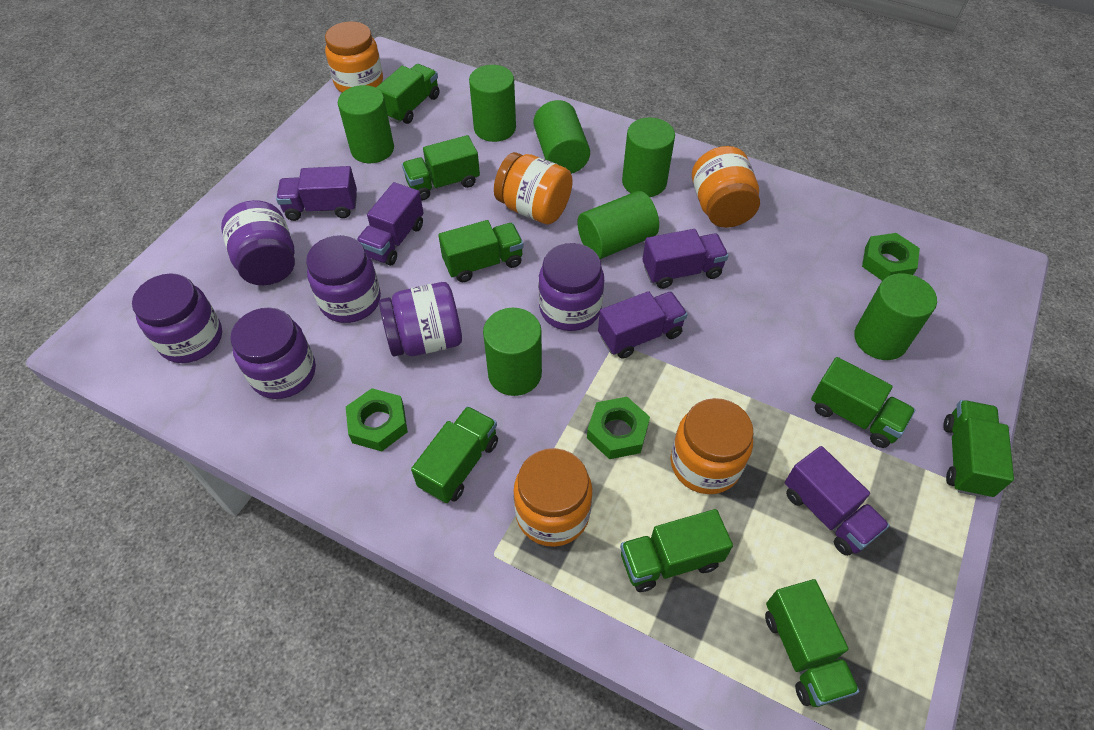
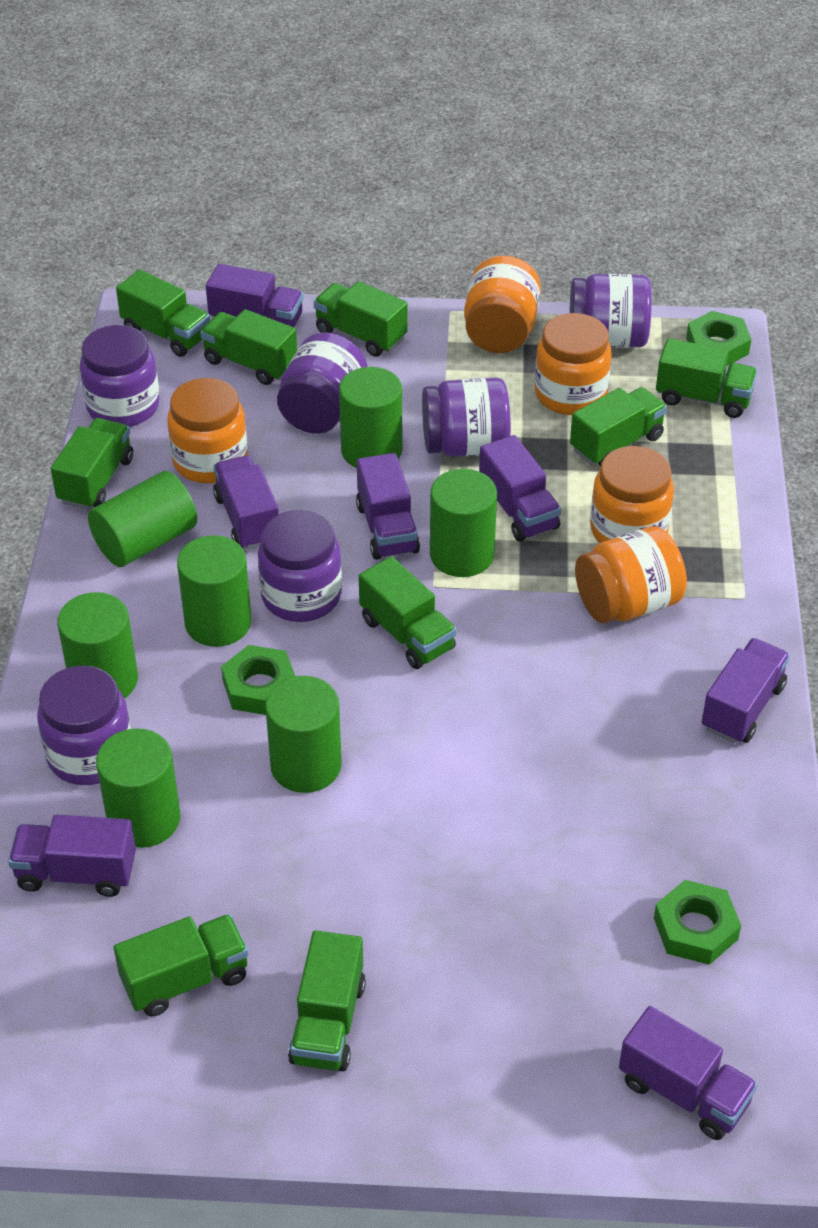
green truck: [376,64,439,124] [402,135,480,201] [411,406,498,503] [438,220,524,282] [620,509,733,592] [765,579,859,707] [811,357,915,448] [943,400,1014,498] = 8 -> [51,418,133,510] [114,914,249,1016] [116,269,210,357] [200,309,297,385] [288,930,366,1071] [314,281,408,357] [359,556,457,669] [570,387,667,467] [656,338,757,418] = 9
purple truck: [276,166,357,221] [357,182,424,266] [598,291,688,359] [642,229,729,289] [785,446,890,556] = 5 -> [8,815,136,897] [206,264,303,327] [213,456,279,550] [356,453,420,560] [479,435,561,542] [619,1006,758,1140] [702,638,790,743] = 7

